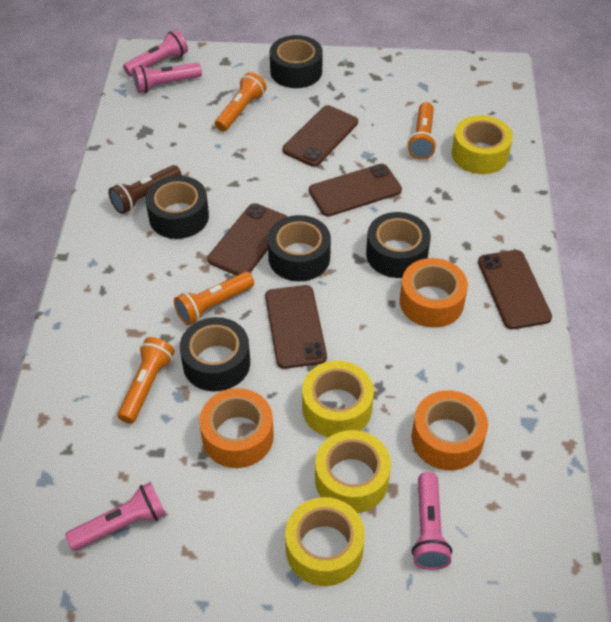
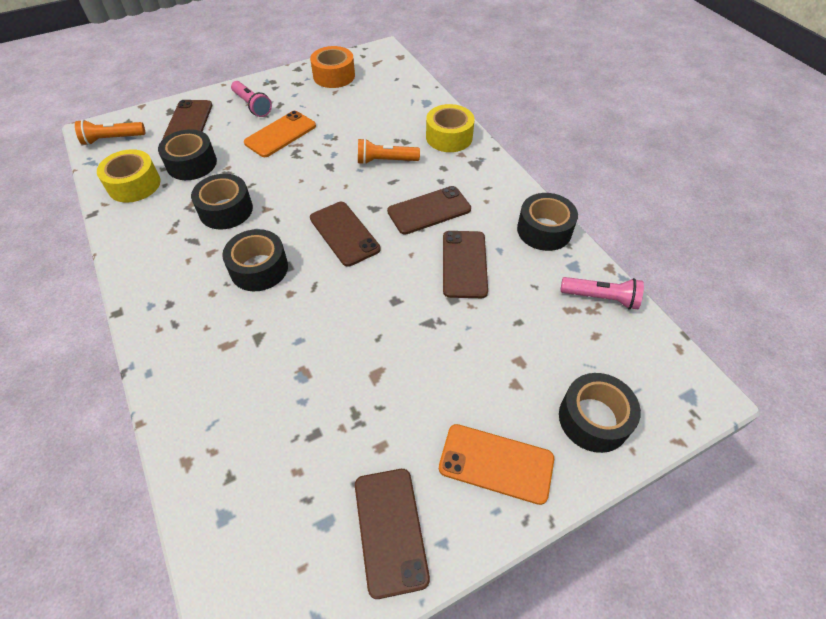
brown flashlight: [108,165,182,214] = 1 -> none = 0
orange flashlight: [117,337,175,424] [174,272,254,325] [215,72,266,132] [407,102,437,160] = 4 -> [75,119,145,145] [358,138,420,165] = 2
orange phone: none = 0 -> [244,111,316,157] [439,424,554,505] = 2
orange tape: [199,388,274,468] [400,258,468,328] [411,390,488,470] = 3 -> [310,46,355,88] = 1
pink flashlight: [65,482,166,551] [123,30,188,76] [132,63,202,93] [412,472,452,570] = 4 -> [231,81,272,117] [560,277,644,310] = 2
yellow tape: [285,497,365,586] [302,361,374,437] [315,430,391,513] [452,115,513,174] = 4 -> [97,149,161,203] [426,104,475,152] = 2

